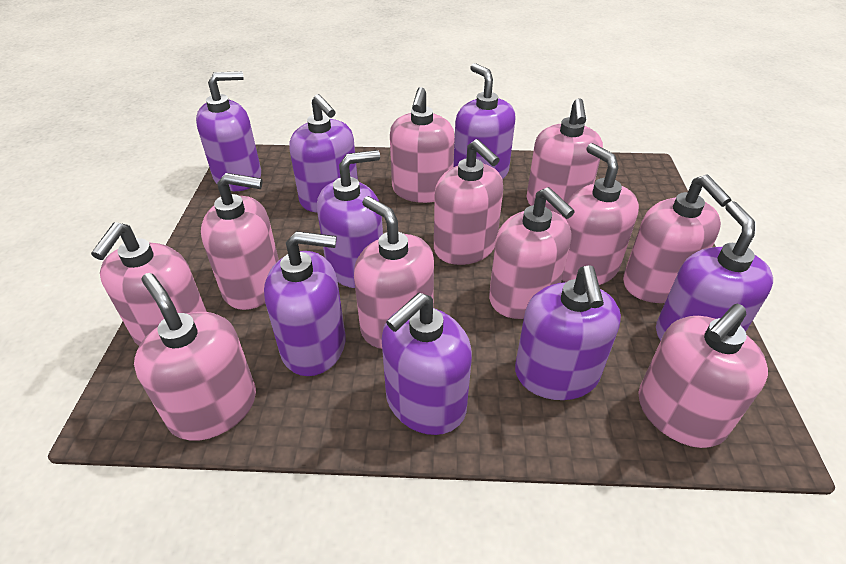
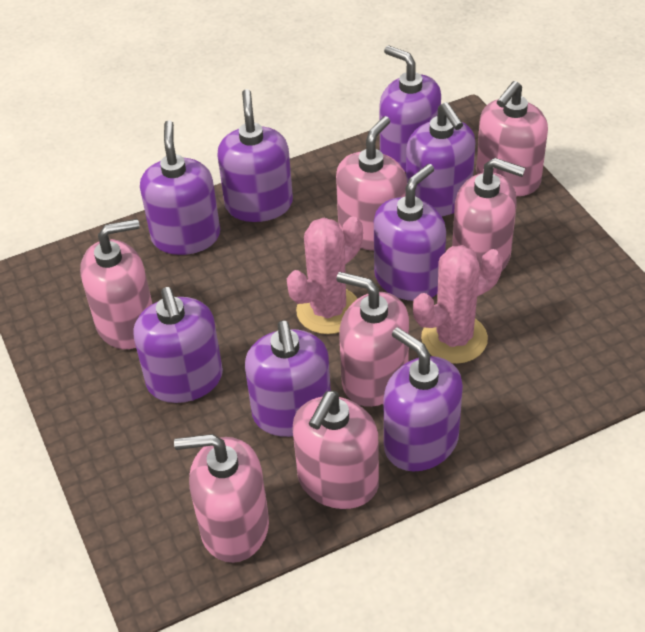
pink cactus: none = 0 -> [287,217,363,334] [413,245,503,364] = 2
pink soap dispenser: [91,222,207,346] [134,273,256,441] [201,173,279,310] [354,196,434,349] [390,87,455,203] [434,139,503,265] [489,187,575,319] [527,98,603,216] [562,143,639,285] [623,175,731,303] [638,304,768,448] = 11 -> [80,219,152,349] [174,434,269,563] [293,391,379,509] [336,116,407,251] [336,272,409,407] [452,158,525,272] [476,81,548,196] = 7

